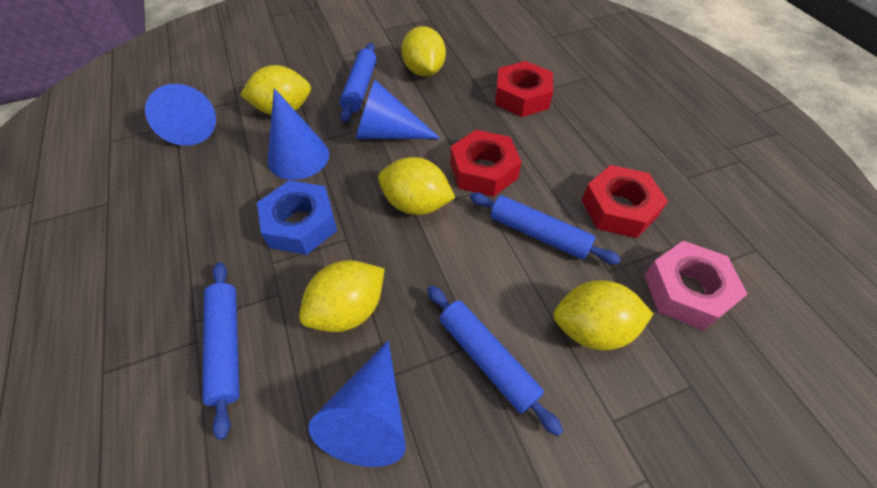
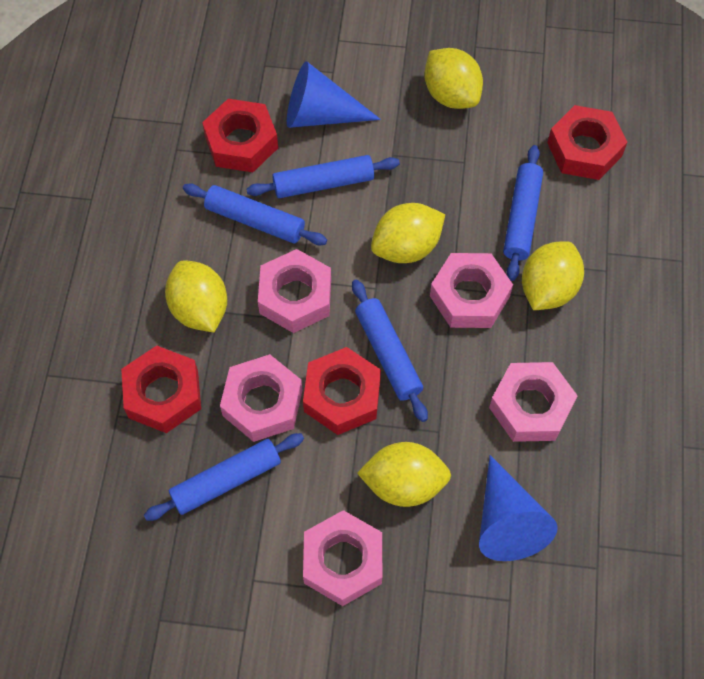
blue cone: [145,84,216,146] [268,88,329,180] [308,340,406,467] [356,80,441,139] = 4 -> [287,61,381,128] [479,455,558,561] = 2
blue nut: [257,180,337,255] = 1 -> none = 0
blue rolling pin: [203,262,240,440] [340,43,377,122] [427,285,563,436] [470,193,621,264] = 4 -> [144,433,304,521] [183,183,327,245] [246,155,400,198] [352,280,428,422] [503,145,543,281] = 5
pink nut: [644,241,747,330] = 1 -> [220,354,303,442] [258,249,331,333] [303,510,382,606] [430,253,513,328] [489,362,578,442] = 5
red nut: [450,130,522,197] [495,61,553,117] [581,165,668,238] = 3 -> [121,346,201,433] [202,99,278,172] [303,347,381,435] [547,105,627,180] = 4

